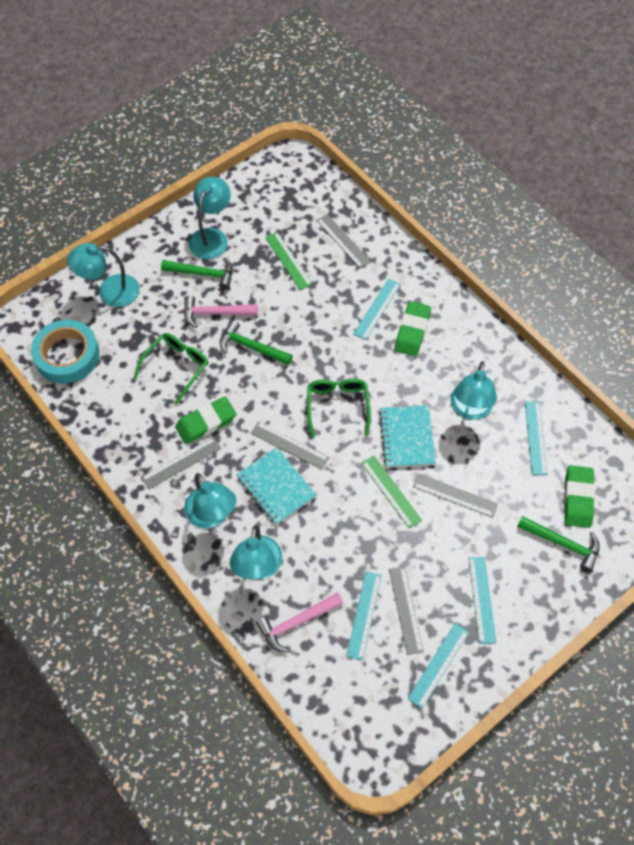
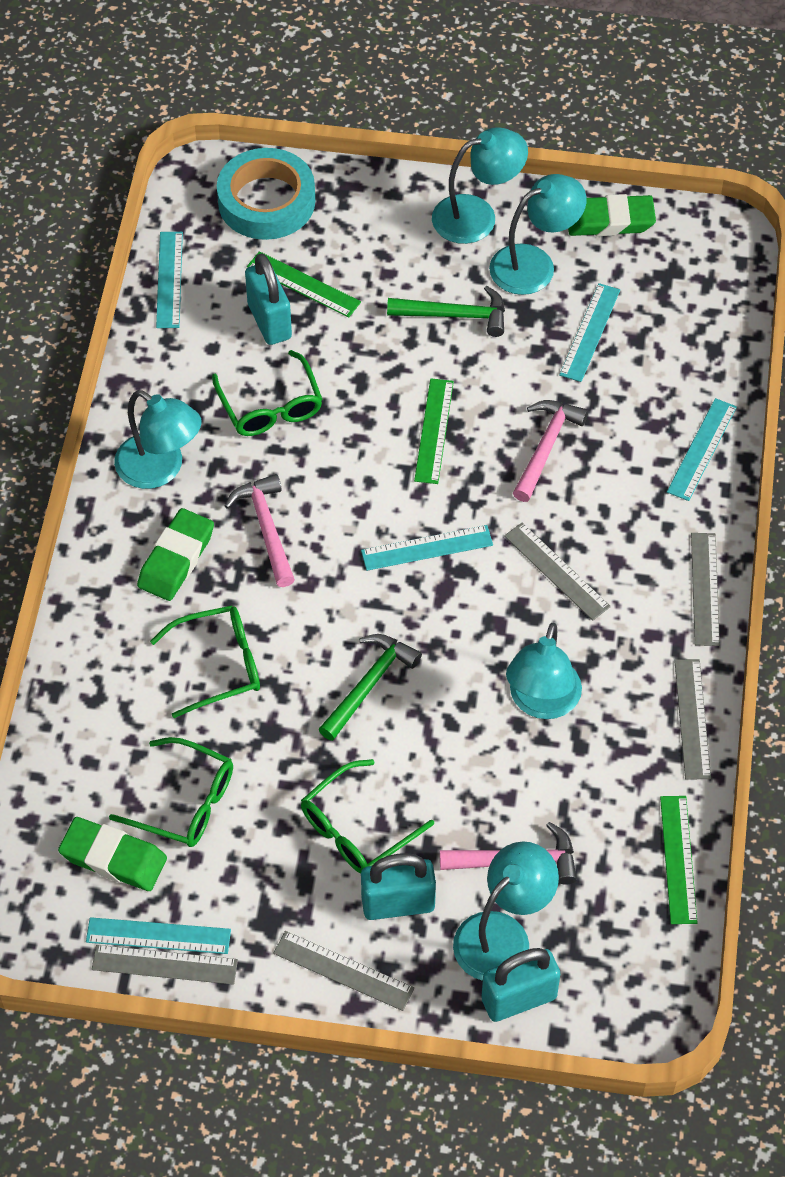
green glasses: [134,333,208,405] [307,379,371,438] = 2 -> [109,737,233,847] [150,606,260,718] [212,350,323,436] [301,759,434,874] = 4
green hammer: [161,257,233,290] [220,320,293,365] [517,516,600,572] = 3 -> [319,634,422,741] [387,286,505,337] = 2
green ruler: [265,232,312,290] [361,456,422,528] = 2 -> [247,251,361,318] [414,378,454,484] [660,796,698,924] = 3
pink hammer: [184,295,258,328] [256,592,343,653] = 2 -> [225,474,295,587] [440,822,577,885] [513,400,588,502] = 3
turquoise notebook: [236,447,317,525] [379,406,436,468] = 2 -> none = 0
turquoise padlock: none = 0 -> [245,253,292,345] [361,853,436,920] [481,948,560,1022] = 3

